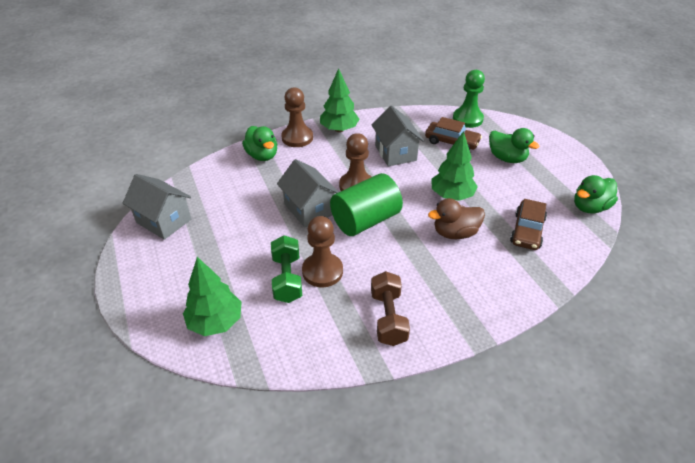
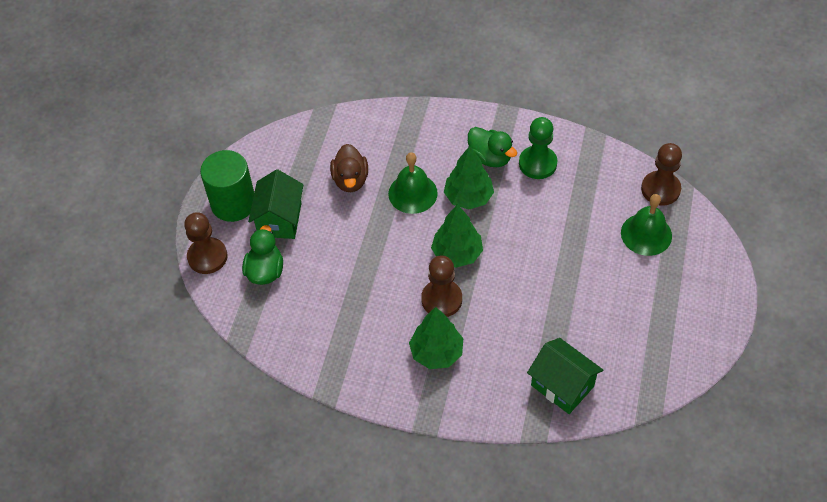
brown car: [425,117,482,150] [510,199,547,250] = 2 -> none = 0
brown dumbbell: [371,271,410,346] = 1 -> none = 0
green bell: none = 0 -> [388,152,438,214] [621,194,672,256] = 2
green duck: [242,126,277,161] [489,128,539,163] [574,175,618,213] = 3 -> [242,225,283,285] [468,127,517,167] = 2
green dumbbell: [271,235,302,303] = 1 -> none = 0
green house: none = 0 -> [248,169,304,239] [527,338,603,414] = 2
grey house: [123,174,191,240] [277,159,339,227] [372,105,424,166] = 3 -> none = 0

